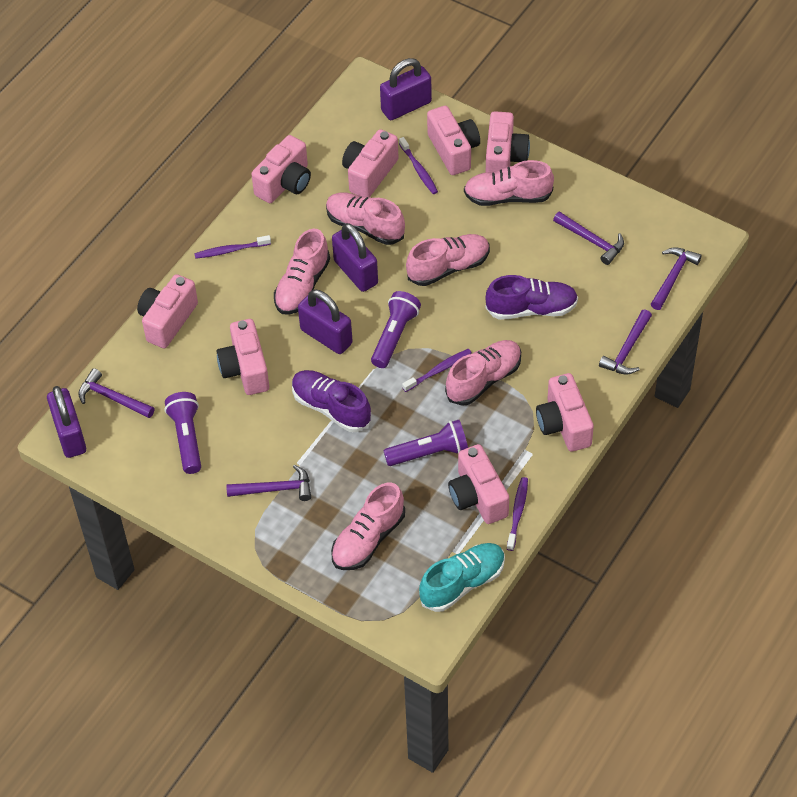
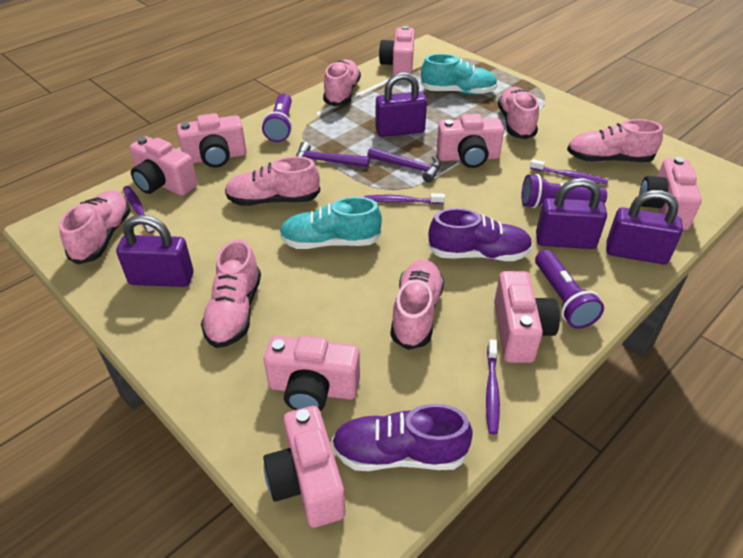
pink shoe: [274,229,330,315] [326,192,405,245] [331,483,405,570] [406,234,490,286] [445,340,521,406] [464,160,554,206] = 6 -> [59,190,130,264] [201,239,261,348] [225,156,320,206] [323,59,361,106] [390,260,444,350] [498,87,539,139] [567,119,663,162] = 7
purple hammer: [78,368,155,418] [226,464,311,501] [553,211,624,265] [599,310,652,375] [651,247,702,310] = 5 -> [296,142,370,167] [367,147,441,183] = 2
turquoise shoe: [419,543,505,612] = 1 -> [279,197,382,249] [421,54,498,95] = 2

